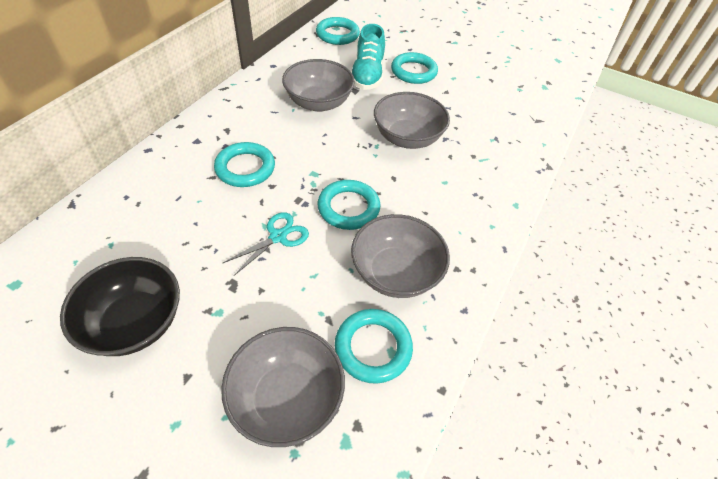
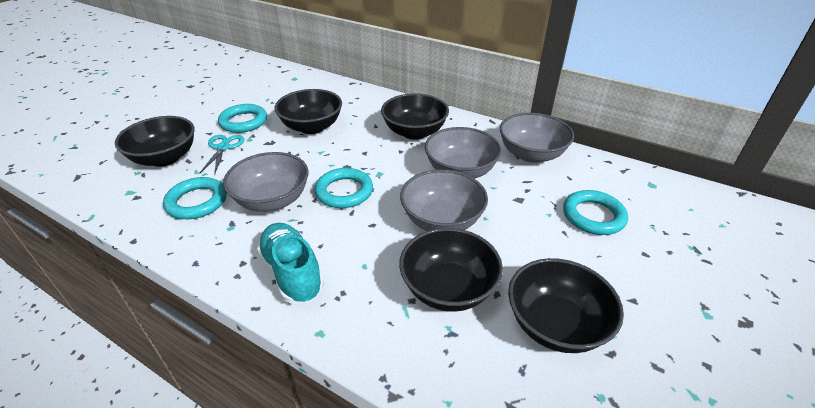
black bowl: [60,257,180,356] = 1 -> [115,116,195,167] [274,89,342,134] [381,93,449,140] [399,228,503,312] [508,258,624,353] = 5
turquoise ring: [214,142,275,187] [316,17,360,45] [317,180,380,230] [335,309,413,384] [391,52,438,84] = 5 -> [163,177,227,219] [218,104,267,133] [315,168,373,208] [563,190,628,235] = 4

